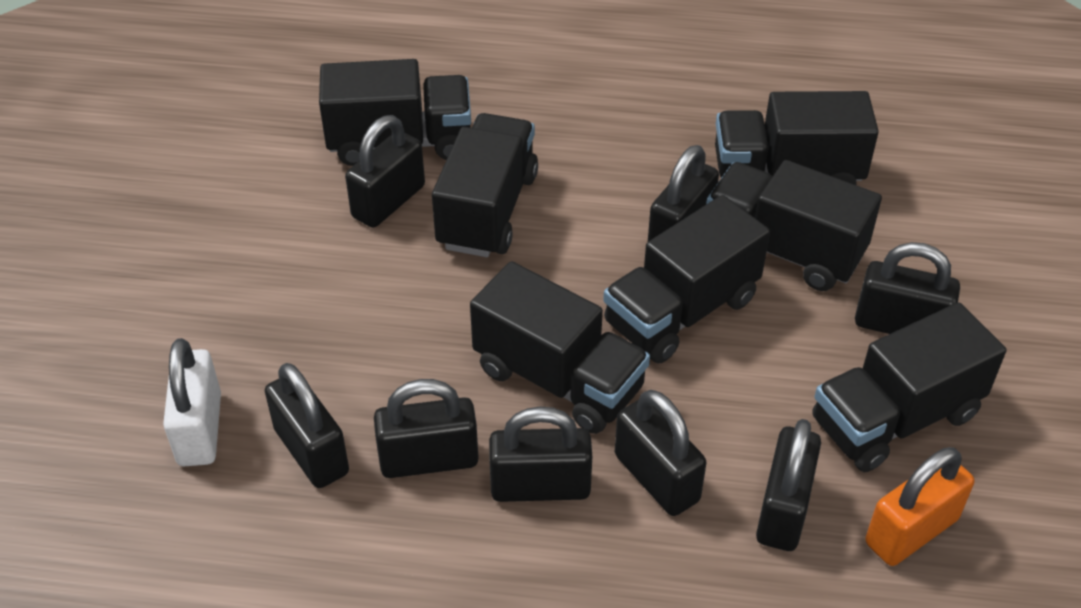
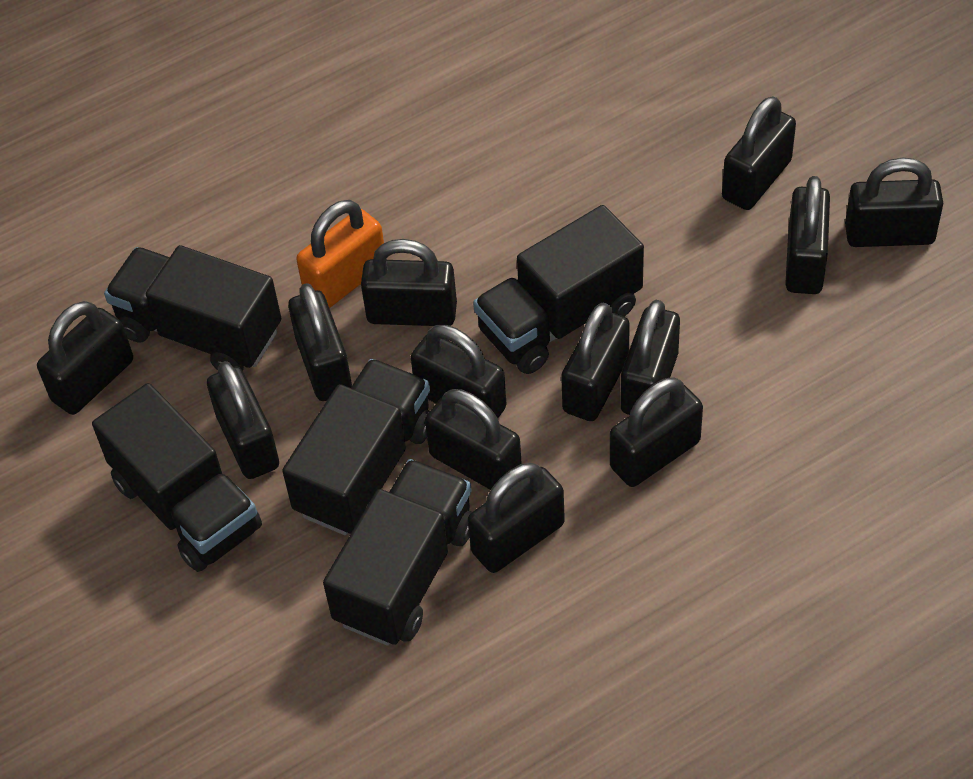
black padlock: [265,363,349,488] [345,115,425,228] [374,379,479,478] [489,406,592,502] [615,390,706,516] [648,145,719,241] [756,419,821,551] [855,242,960,334] = 8 -> [37,301,133,415] [207,361,279,479] [288,283,352,401] [361,239,457,326] [411,325,507,418] [425,389,522,490] [468,463,565,573] [561,302,630,421] [610,377,703,487] [621,300,680,415] [722,96,796,210] [785,176,830,294] [845,157,943,247] = 13
black truck: [319,59,471,166] [432,113,538,257] [470,261,650,434] [603,195,770,364] [706,160,882,291] [715,91,879,185] [812,302,1006,472] = 7 -> [92,383,262,572] [104,245,281,370] [282,359,430,535] [323,459,472,646] [473,205,644,374] = 5
white padlock: [163,338,221,466] = 1 -> none = 0

